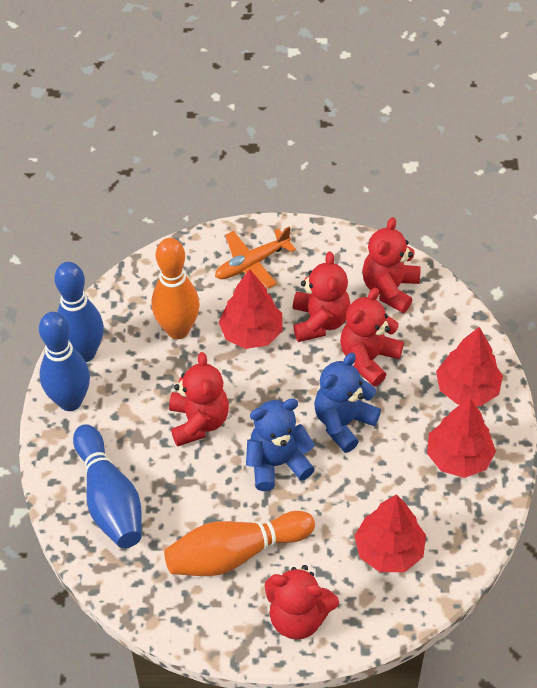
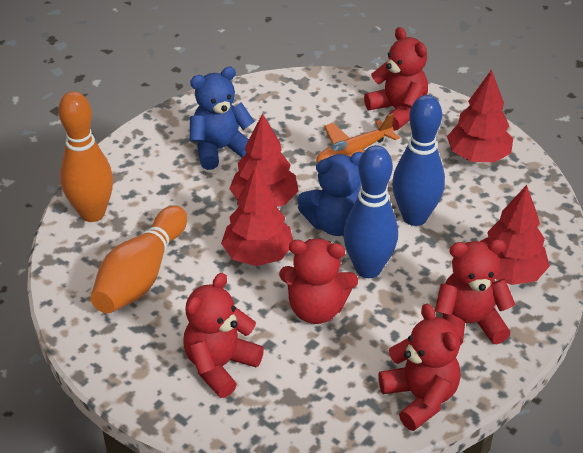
blue bowling pin: [39,312,90,411] [54,262,104,362] [73,424,142,548] = 3 -> [343,145,398,278] [392,95,445,226] = 2

